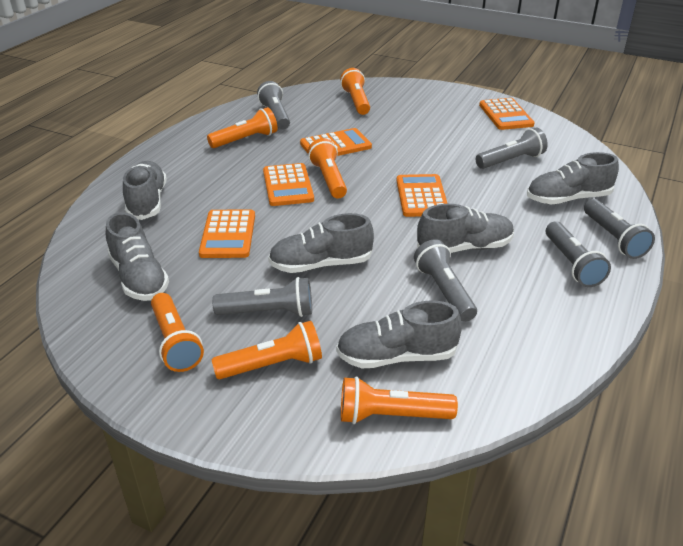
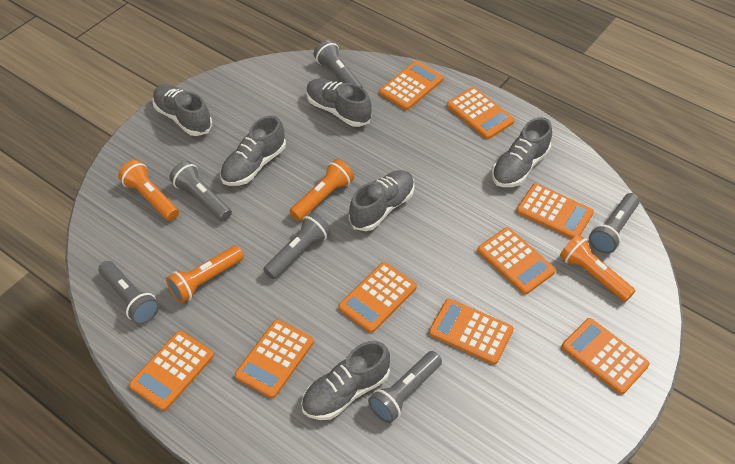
orange calculator: [199,209,255,258] [263,163,314,206] [300,128,372,156] [397,174,448,217] [479,98,535,130] = 5 -> [129,331,214,411] [235,319,314,398] [338,262,417,333] [379,61,443,110] [429,299,514,364] [447,87,515,139] [477,227,556,294] [516,183,594,239] [562,318,650,394] = 9
orange flashlight: [151,293,204,372] [207,107,278,148] [211,321,322,379] [308,138,347,199] [340,68,370,115] [341,376,458,424] = 6 -> [118,160,179,221] [166,246,244,303] [290,159,354,221] [560,234,635,302] = 4

